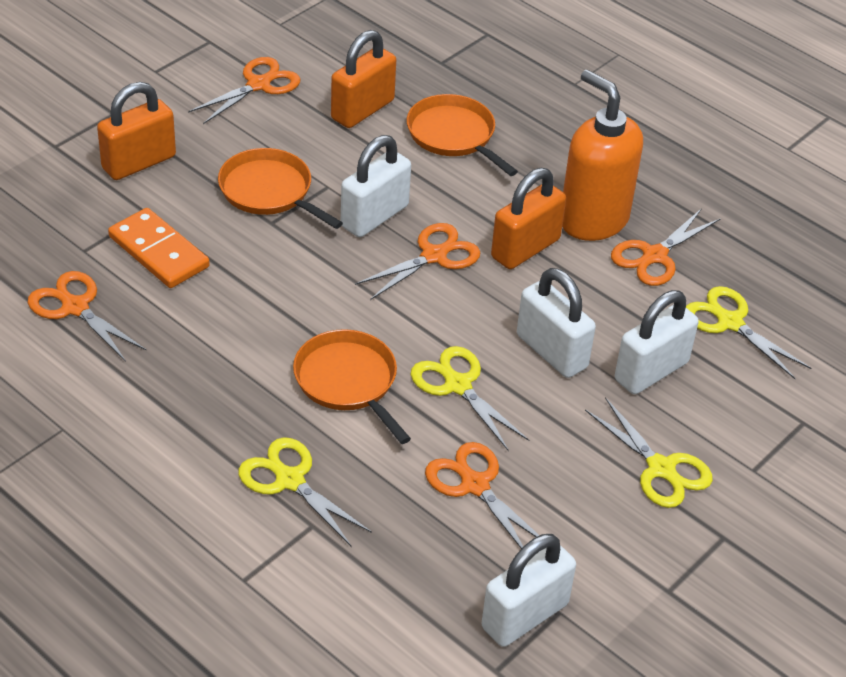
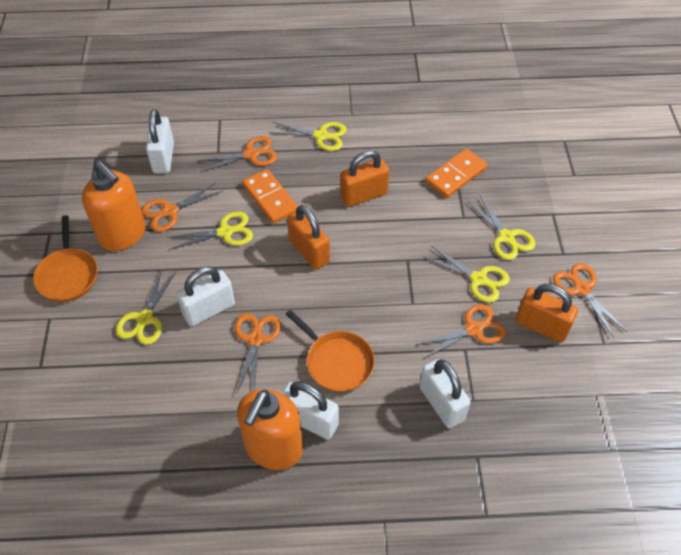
orange domino: [108,208,210,288] = 1 -> [242,169,298,224] [426,149,488,198] = 2
orange pan: [218,148,343,229] [293,329,411,444] [407,94,518,176] = 3 -> [33,215,98,302] [286,310,375,392] = 2
orange soap dispenser: [562,70,643,241] = 1 -> [82,161,146,251] [237,389,303,470] = 2
yellow scissors: [238,437,372,546] [410,346,529,450] [585,397,713,508] [686,286,811,379] = 4 -> [116,269,176,345] [169,211,253,250] [269,122,347,151] [424,246,510,303] [467,195,535,260] = 5

